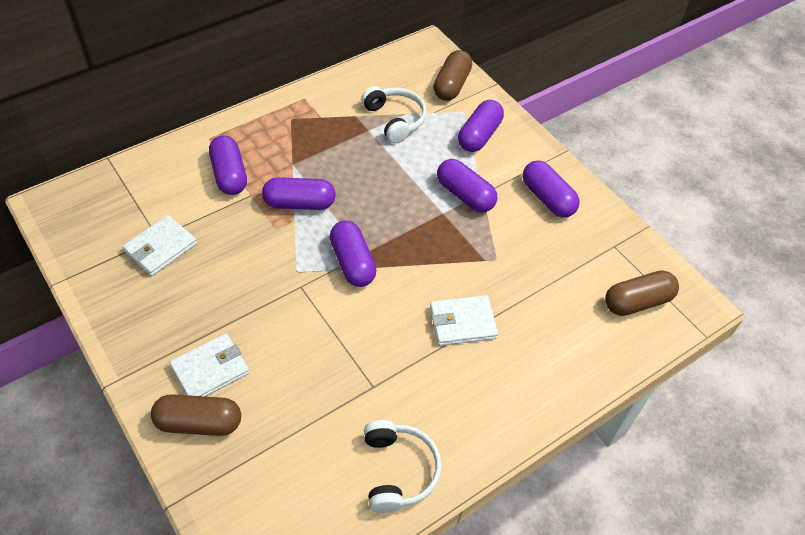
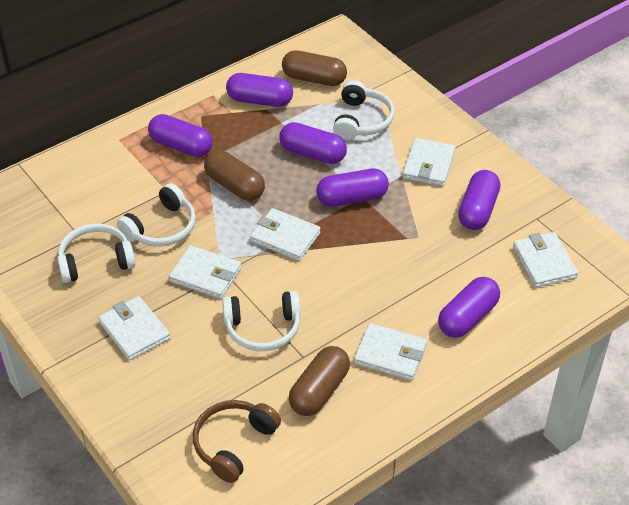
brown headphones: none = 0 -> [193,400,281,483] = 1
white headphones: [361,86,427,143] [364,420,441,513] = 2 -> [57,223,136,283] [117,183,196,247] [222,291,301,351] [333,80,394,140] = 4
white wallet: [122,215,197,276] [169,333,249,397] [430,295,498,346] = 3 -> [99,296,170,360] [169,245,241,299] [250,208,321,261] [354,323,427,381] [402,138,456,187] [513,232,578,288] = 6

